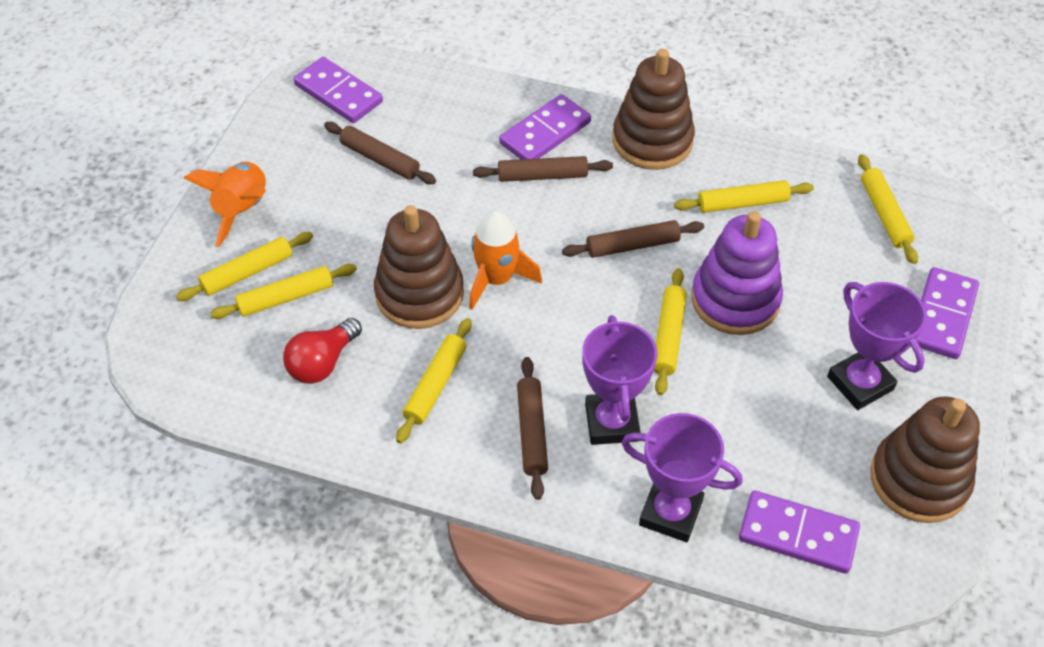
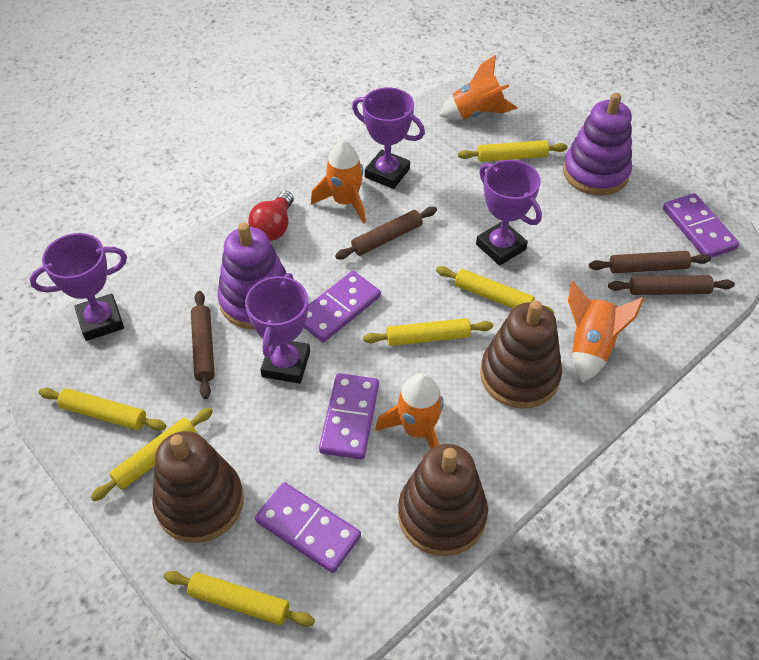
orange rocket: [184,162,266,247] [469,210,542,310] = 2 -> [311,141,366,224] [375,373,444,449] [439,55,518,120] [568,281,644,383] = 4
purple stacking toy: [691,211,783,335] = 1 -> [217,223,286,329] [563,93,632,196] = 2
purple trophy: [582,315,657,445] [621,413,743,542] [827,282,926,410] = 3 -> [30,233,127,341] [245,273,310,384] [352,87,425,189] [476,160,542,265] = 4

